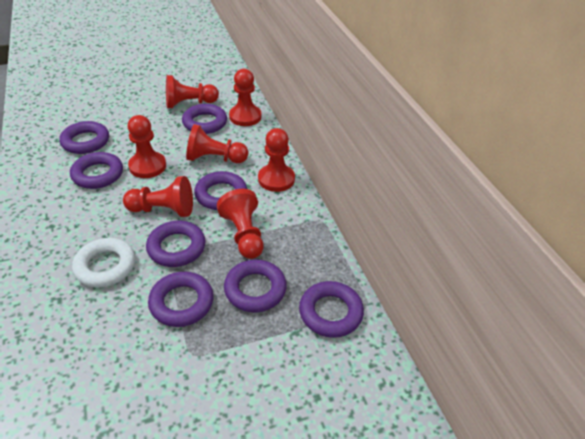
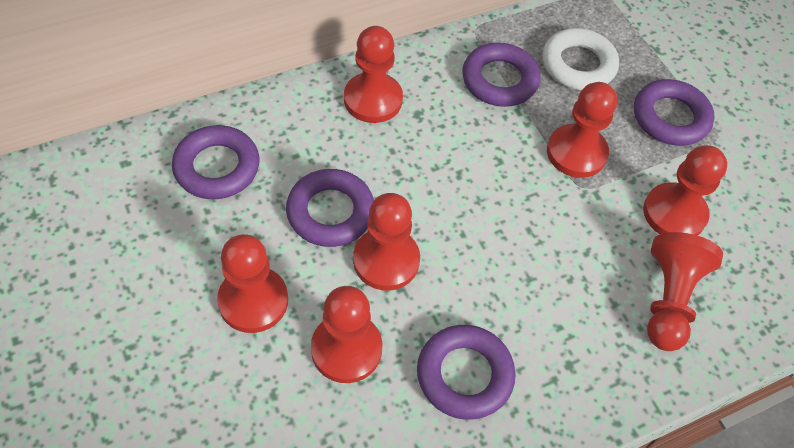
purple ring: [59,121,109,154] [70,152,123,189] [146,221,206,267] [148,272,214,327] [182,104,227,134] [194,171,247,210] [224,260,287,312] [299,281,364,338] = 8 -> [172,125,260,199] [286,169,374,247] [417,325,516,420] [462,43,541,107] [634,79,714,146] = 5

